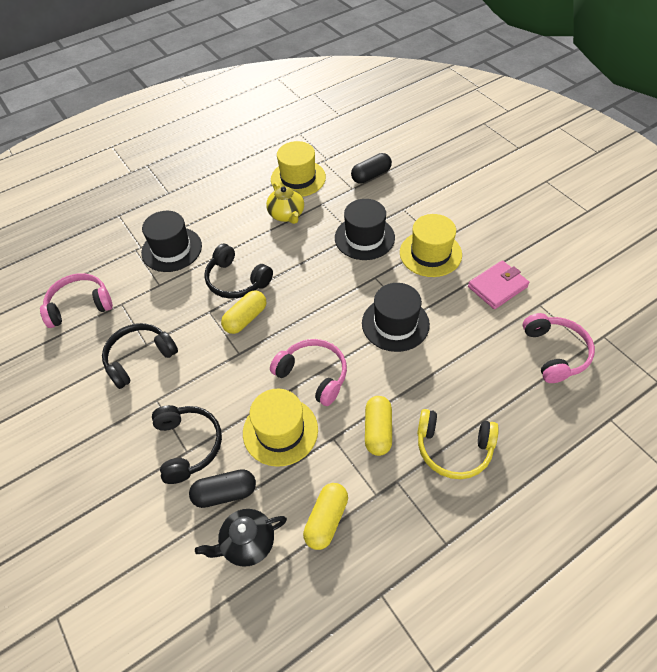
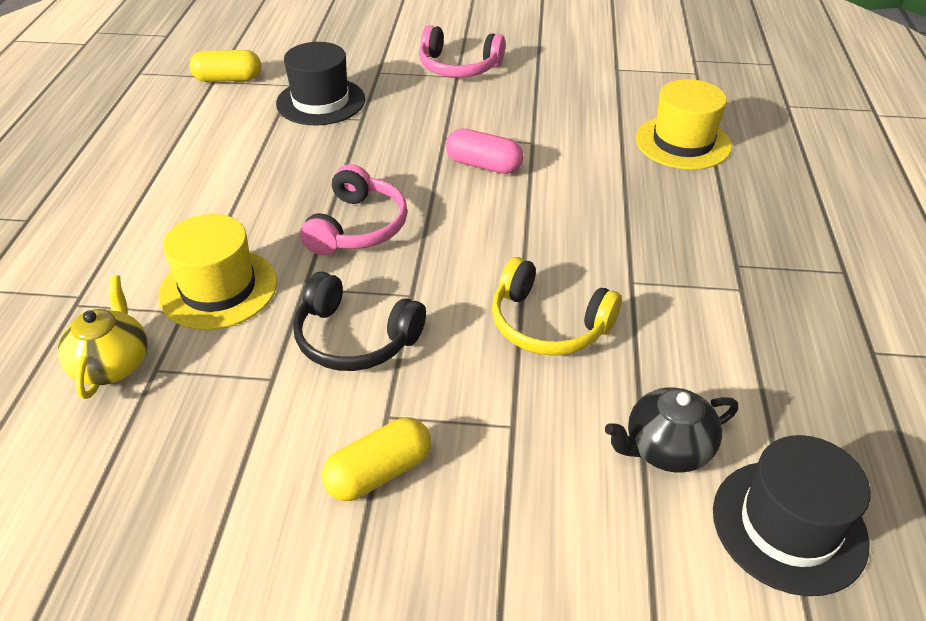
black capsule: [189,469,256,508] [351,153,392,184] = 2 -> none = 0
black hat: [141,211,202,272] [335,199,395,260] [362,283,430,352] = 3 -> [276,42,365,125] [713,435,871,596] = 2
black headphones: [102,323,178,389] [152,405,222,484] [204,244,273,299] = 3 -> [293,272,426,371] = 1
pink capsule: none = 0 -> [446,129,523,174] = 1
pink headphones: [40,273,113,328] [270,339,347,406] [523,313,595,383] = 3 -> [300,164,407,255] [419,25,505,77] = 2
pink wallet: [468,260,529,309] = 1 -> none = 0
yellow capsule: [221,290,266,334] [303,483,348,550] [365,396,392,456] = 3 -> [189,50,261,82] [322,418,431,501] = 2
yellow hat: [243,389,318,467] [271,141,326,197] [400,214,462,277] = 3 -> [158,214,277,330] [636,79,732,170] = 2

